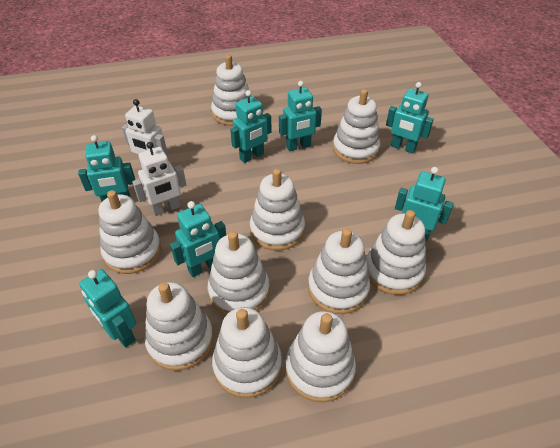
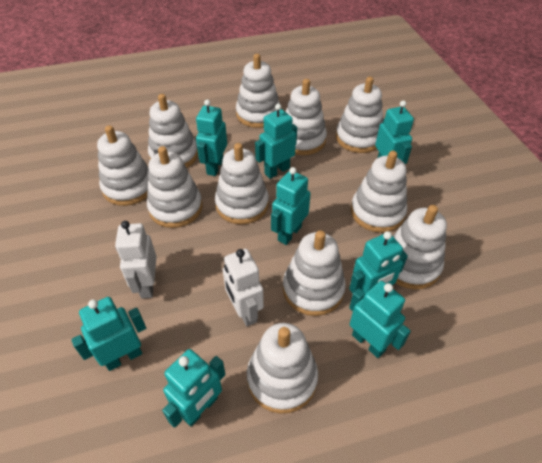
turquoise robot: [78,135,135,202] [79,269,136,348] [170,201,226,277] [230,90,272,163] [279,81,322,151] [386,82,434,154] [395,167,454,241] = 7 -> [71,297,146,371] [162,349,226,428] [196,99,227,176] [255,104,297,179] [271,167,311,245] [349,231,408,294] [349,281,411,358] [375,100,414,164] = 8
white stacking toy: [99,190,161,274] [145,282,214,371] [208,231,270,315] [211,55,251,126] [212,307,282,398] [250,169,305,251] [286,311,356,402] [308,228,370,314] [333,89,380,164] [366,210,426,295] = 10 -> [97,125,149,206] [147,146,203,228] [148,94,198,168] [215,143,269,224] [236,54,280,128] [247,323,318,414] [283,230,346,316] [286,79,327,155] [336,77,383,153] [351,151,407,233] [393,205,447,289] = 11

